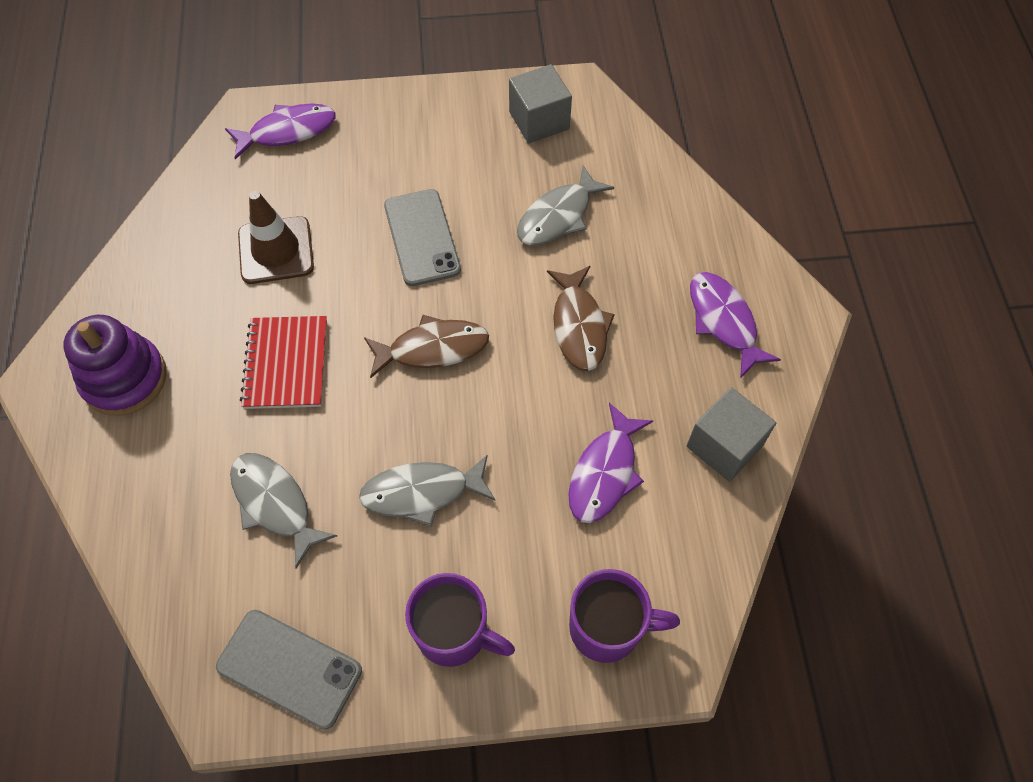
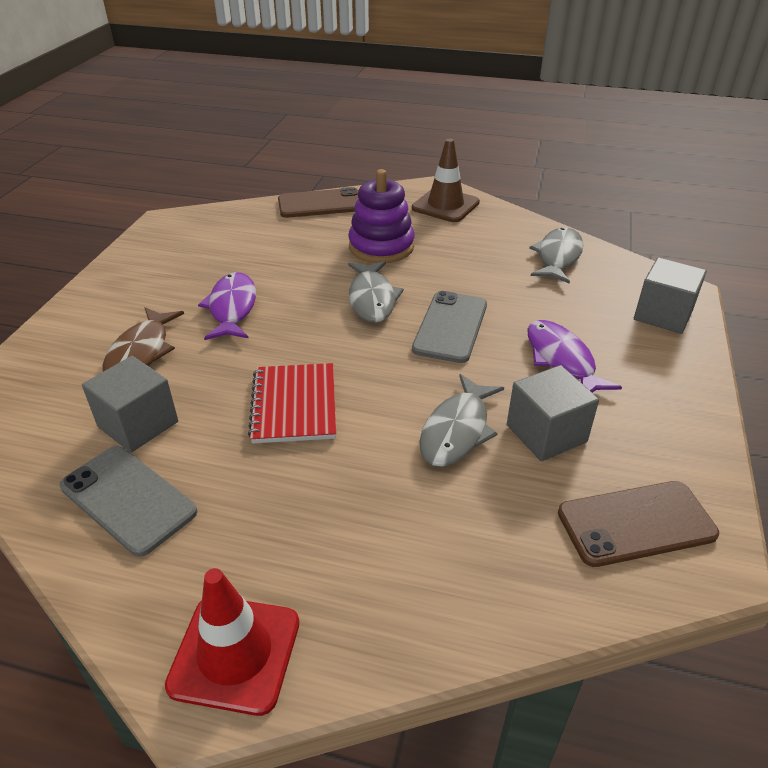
brown fish: [364,315,489,378] [547,266,615,371] = 2 -> [102,307,184,372] = 1
brown phone: none = 0 -> [278,187,359,218] [558,481,719,567] = 2
grey cube: [509,64,572,143] [687,387,776,482] = 2 -> [82,356,178,453] [507,365,599,461] [634,257,707,334] = 3
purple fish: [225,103,336,160] [568,403,653,523] [690,272,781,378] = 3 -> [198,272,256,340] [527,320,622,393] = 2
purple mug: [405,573,515,667] [569,569,680,663] = 2 -> none = 0
red traffic cone: none = 0 -> [165,568,299,716] = 1

